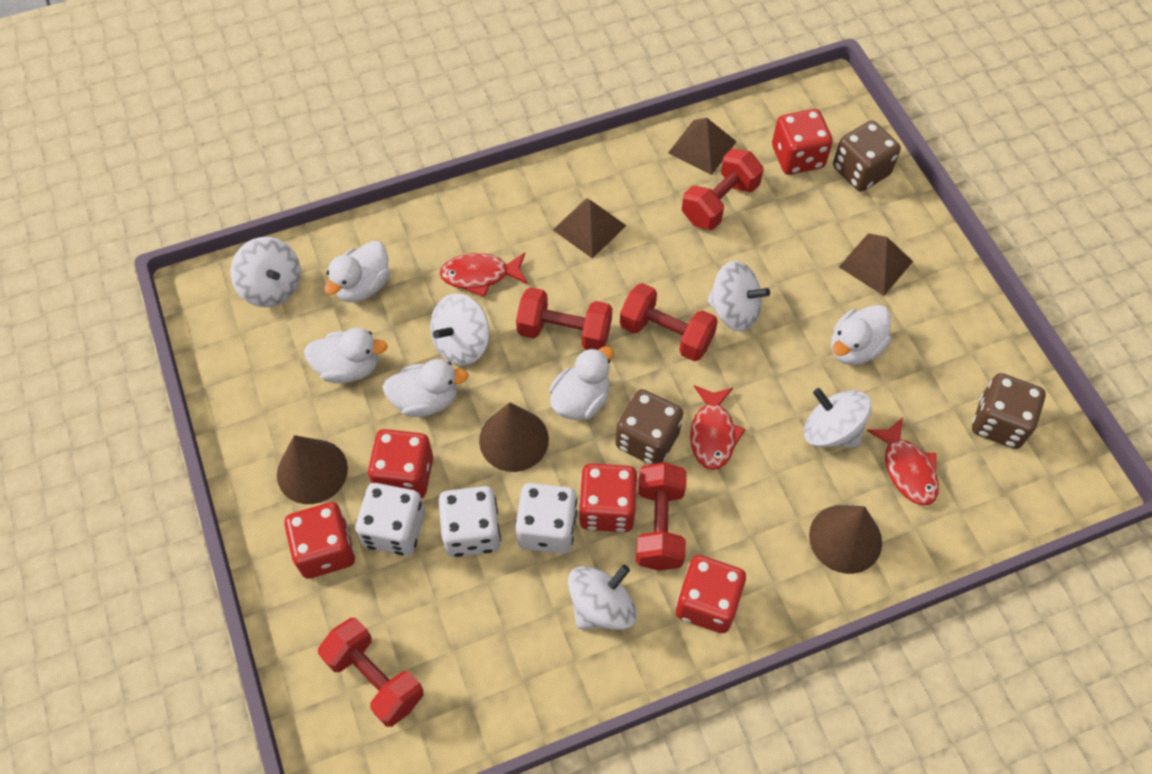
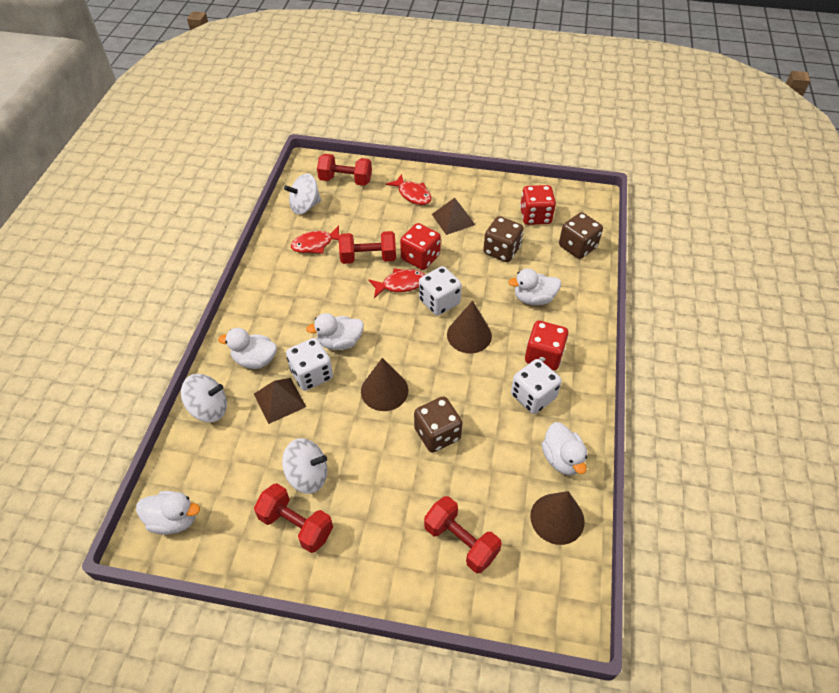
brown pyramid: [553,198,626,259] [668,118,737,175] [839,233,913,296] = 3 -> [254,378,306,424] [432,198,475,235] = 2
red dice: [284,502,355,579] [368,429,433,498] [579,463,638,532] [676,555,746,633] [772,109,833,175] = 5 -> [400,223,441,270] [520,185,556,225] [525,321,568,371] = 3
red dumbbell: [318,618,424,727] [516,287,613,350] [620,283,718,361] [636,462,687,571] [682,149,764,230] = 5 -> [254,483,333,553] [317,154,372,186] [339,231,396,264] [424,496,502,573] = 4
white spinning top: [231,237,301,307] [430,293,489,366] [568,565,637,630] [707,261,770,332] [804,388,871,448] = 5 -> [181,374,227,422] [282,438,327,494] [284,173,321,215] = 3

